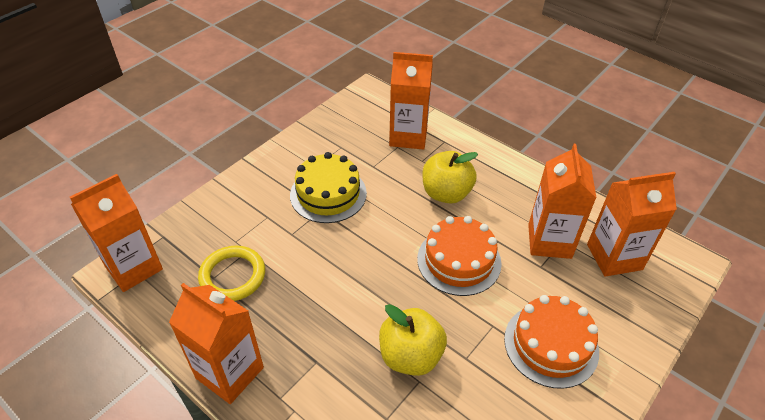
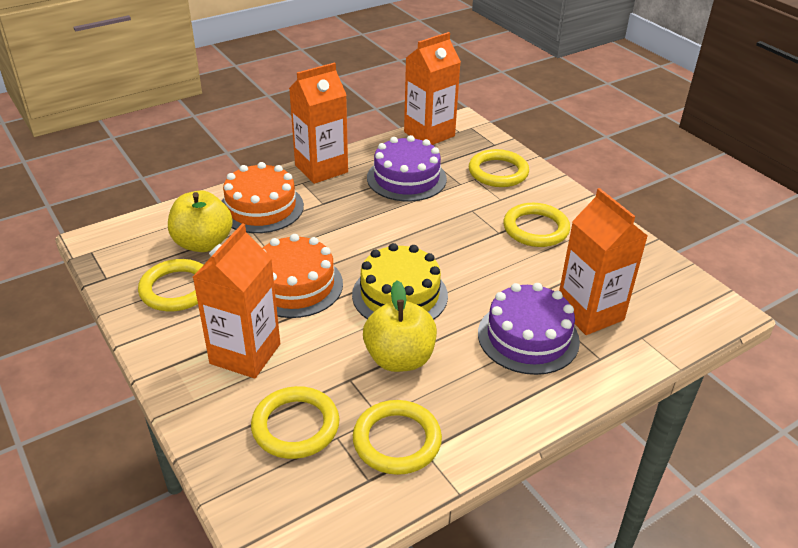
orange carton: [70,174,163,292] [169,283,264,404] [389,52,433,150] [528,144,596,259] [587,172,677,277] = 5 -> [193,223,280,378] [289,62,348,184] [404,32,461,145] [559,188,647,335] = 4
purple cake: none = 0 -> [367,135,447,201] [478,283,580,375] = 2
yellow ring: [198,246,265,301] = 1 -> [138,259,204,311] [251,386,339,459] [353,400,442,475] [469,149,529,187] [503,203,570,247] = 5

